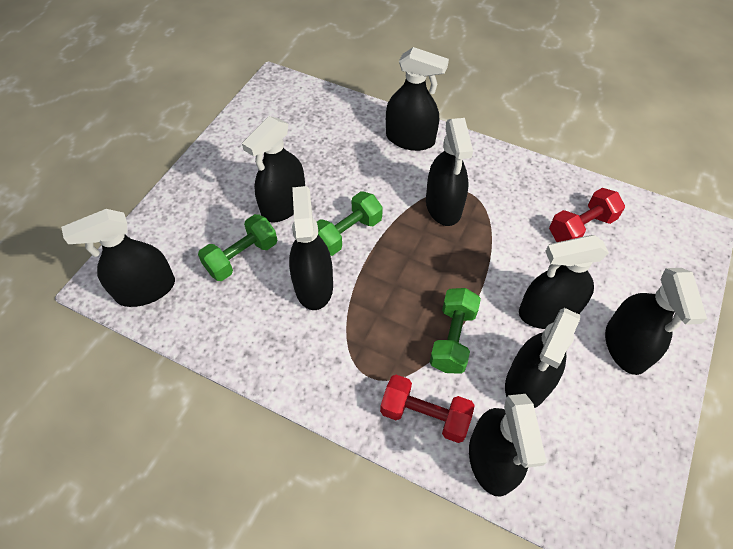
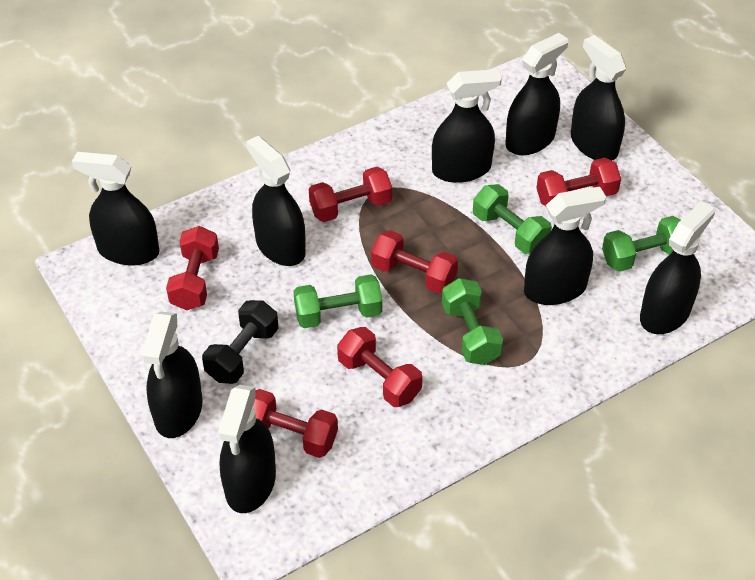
black dumbbell: none = 0 -> [202,300,279,384] = 1
green dumbbell: [198,214,277,281] [317,191,383,256] [430,288,481,374] = 3 -> [293,274,383,328] [442,278,503,365] [473,184,552,254] [602,216,681,272] = 4
red dumbbell: [380,375,475,443] [549,188,625,242] = 2 -> [166,226,219,310] [253,389,338,458] [309,167,392,222] [337,327,423,407] [371,230,458,294] [536,158,621,206] = 6

